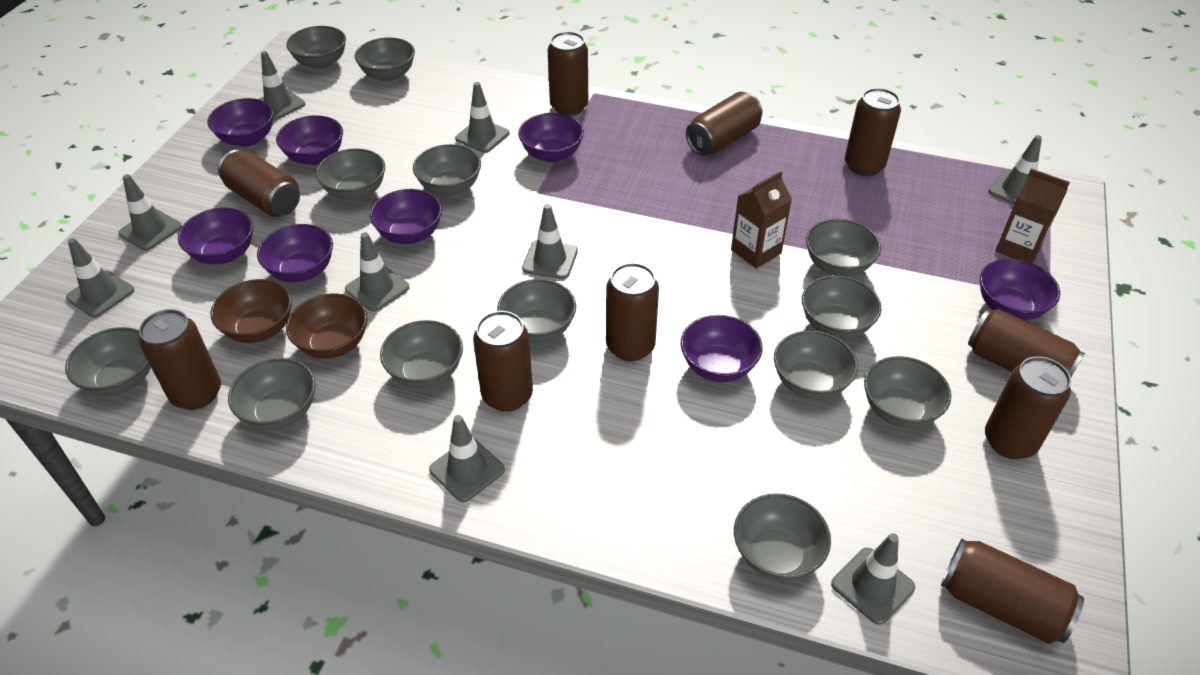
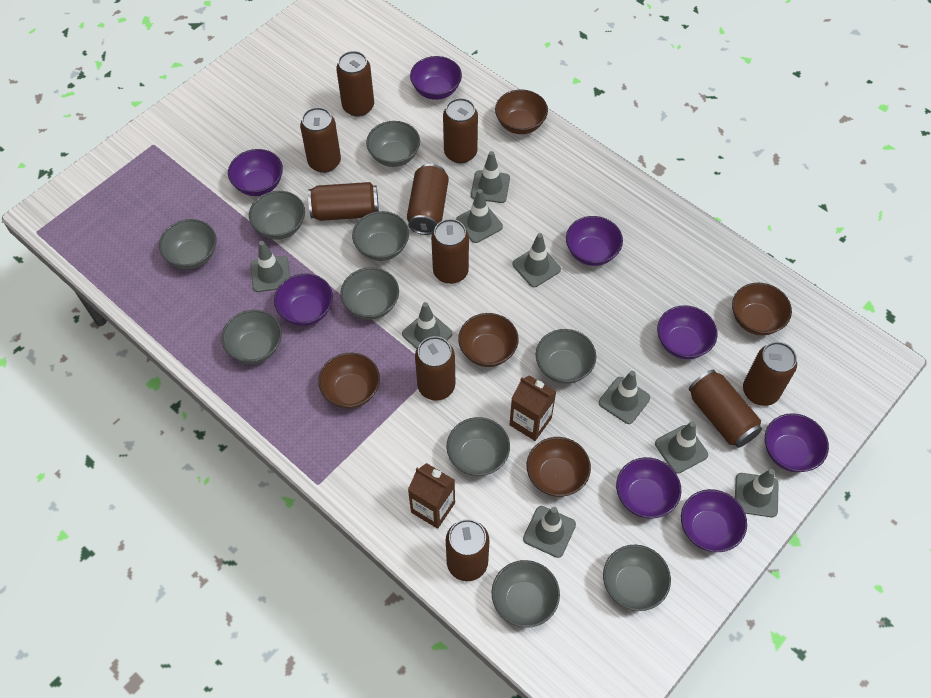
brown bowl: [210,279,292,343] [286,293,368,359] = 2 -> [318,353,380,409] [458,313,519,367] [495,89,548,134] [527,437,591,497] [732,283,792,335] = 5
grey bowl: [65,327,151,396] [228,358,316,430] [286,26,346,69] [316,149,385,201] [355,37,415,82] [380,320,463,388] [413,144,481,196] [497,279,576,343] [734,493,831,581] [774,330,858,400] [802,275,881,339] [806,219,881,277] [864,356,951,428] = 13 -> [159,219,216,269] [221,310,282,364] [249,191,305,240] [340,267,399,320] [352,211,409,261] [366,121,420,167] [447,417,510,476] [492,560,560,628] [536,329,596,384] [603,545,671,611] = 10

